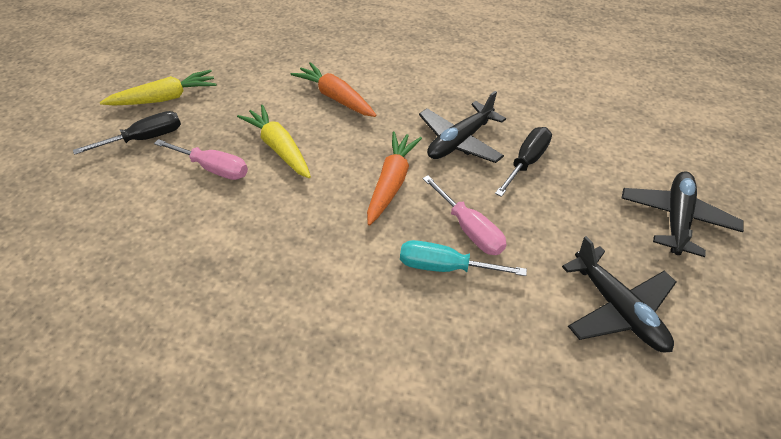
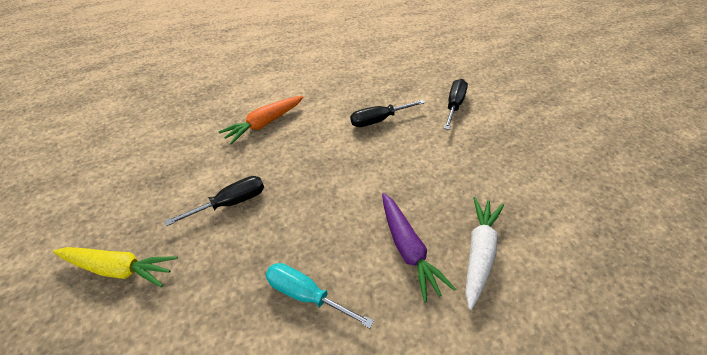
black plane: [419,91,506,163] [562,236,676,352] [622,171,744,257] = 3 -> none = 0
black screwdriver: [73,111,181,155] [495,127,552,197] = 2 -> [165,176,264,226] [350,100,425,127] [444,79,468,130] = 3
orange carrot: [291,62,376,117] [367,132,422,225] = 2 -> [219,96,303,145] = 1
pink screwdriver: [154,139,248,180] [422,175,507,255] = 2 -> none = 0
purple carrot: none = 0 -> [382,193,455,302] = 1
white carrot: none = 0 -> [465,197,504,310] = 1
yellow carrot: [100,70,216,105] [237,105,311,178] = 2 -> [53,247,178,287] = 1

